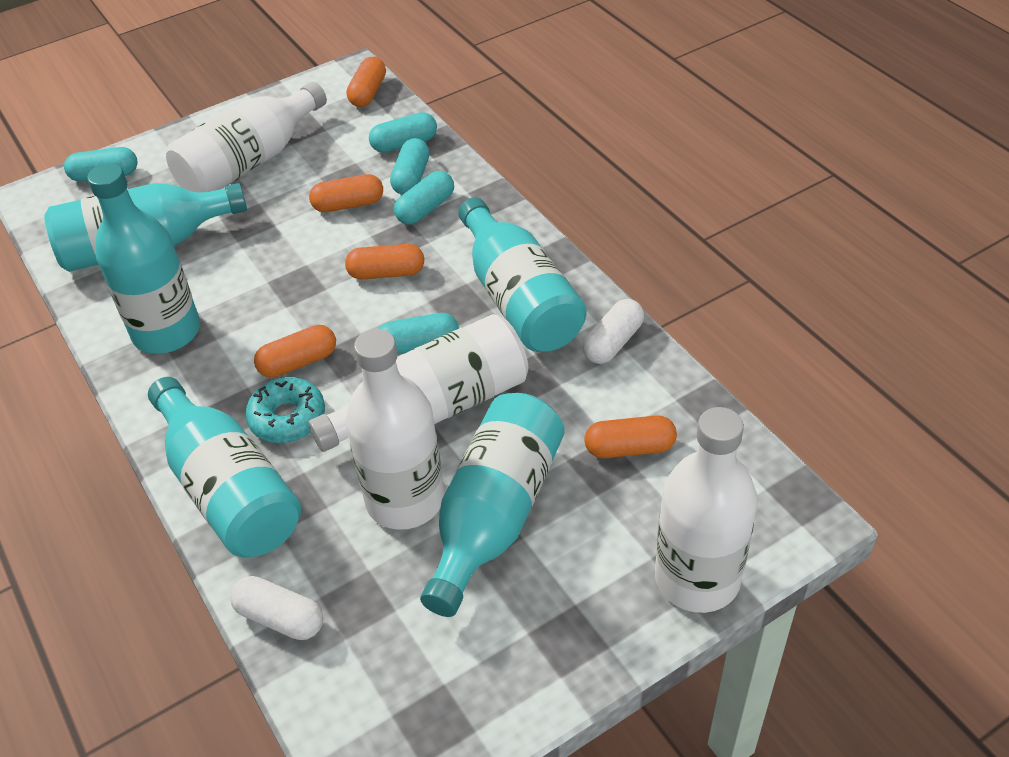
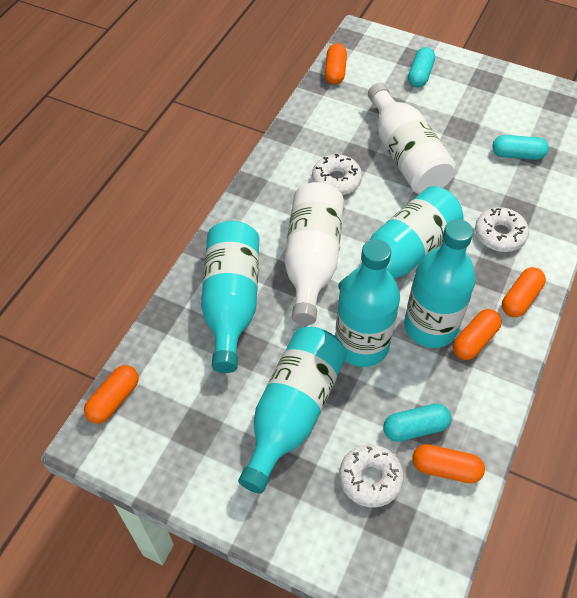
turquoise capsule: [64,147,138,182] [369,112,437,153] [378,313,459,354] [390,138,429,195] [394,171,454,225] = 5 -> [383,404,451,442] [408,47,435,88] [492,135,549,160] = 3
turquoise donut: [245,377,325,443] = 1 -> none = 0
white bottle: [166,82,327,193] [308,314,528,452] [345,329,444,530] [655,407,758,613] = 4 -> [285,182,344,325] [368,83,456,194] = 2
white capsule: [230,576,323,640] [583,299,644,364] = 2 -> none = 0
white donut: none = 0 -> [312,154,362,195] [339,444,404,508] [475,207,529,252] = 3

